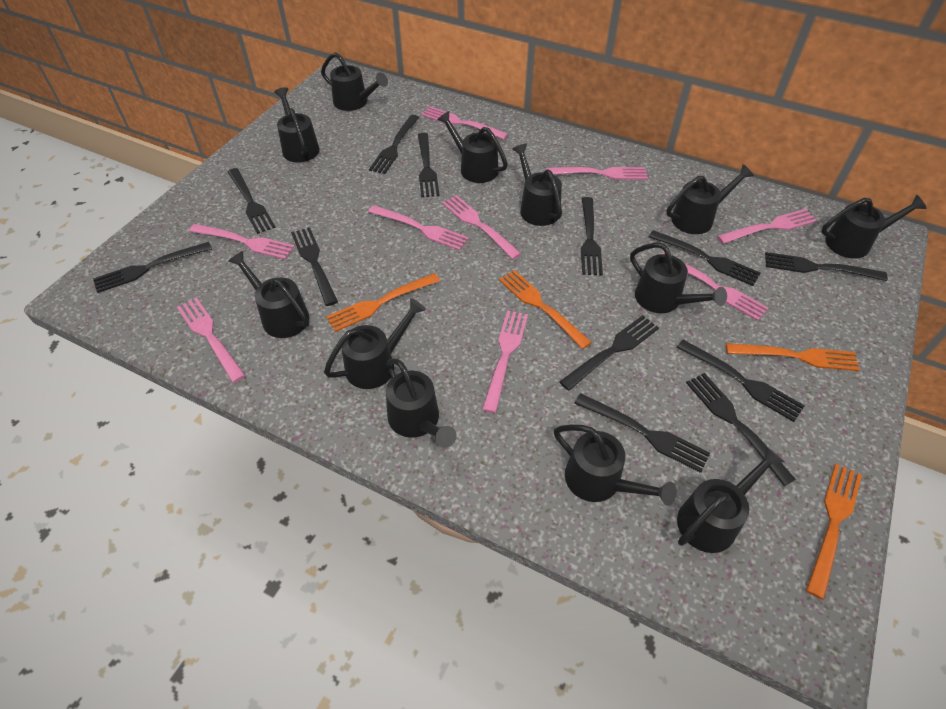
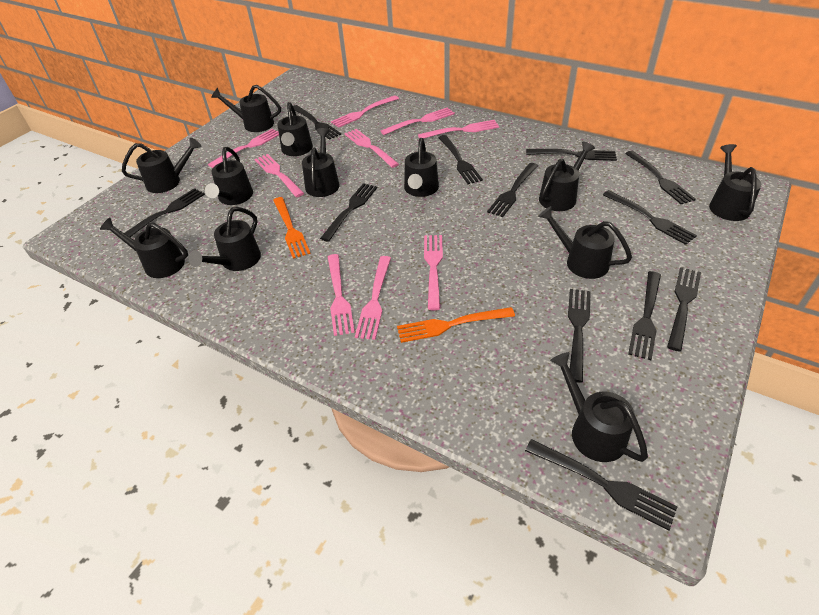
orange fork: [326,273,440,332] [499,270,592,349] [726,343,860,371] [806,464,862,600] = 4 -> [273,197,311,259] [397,307,515,343] = 2

